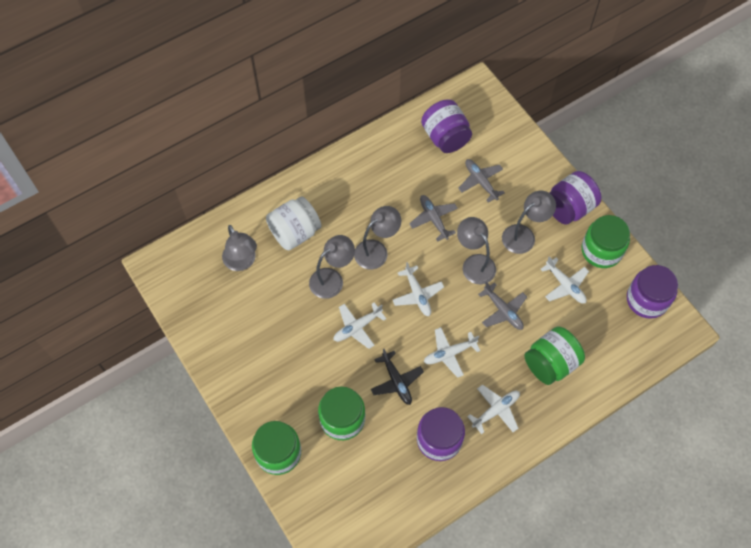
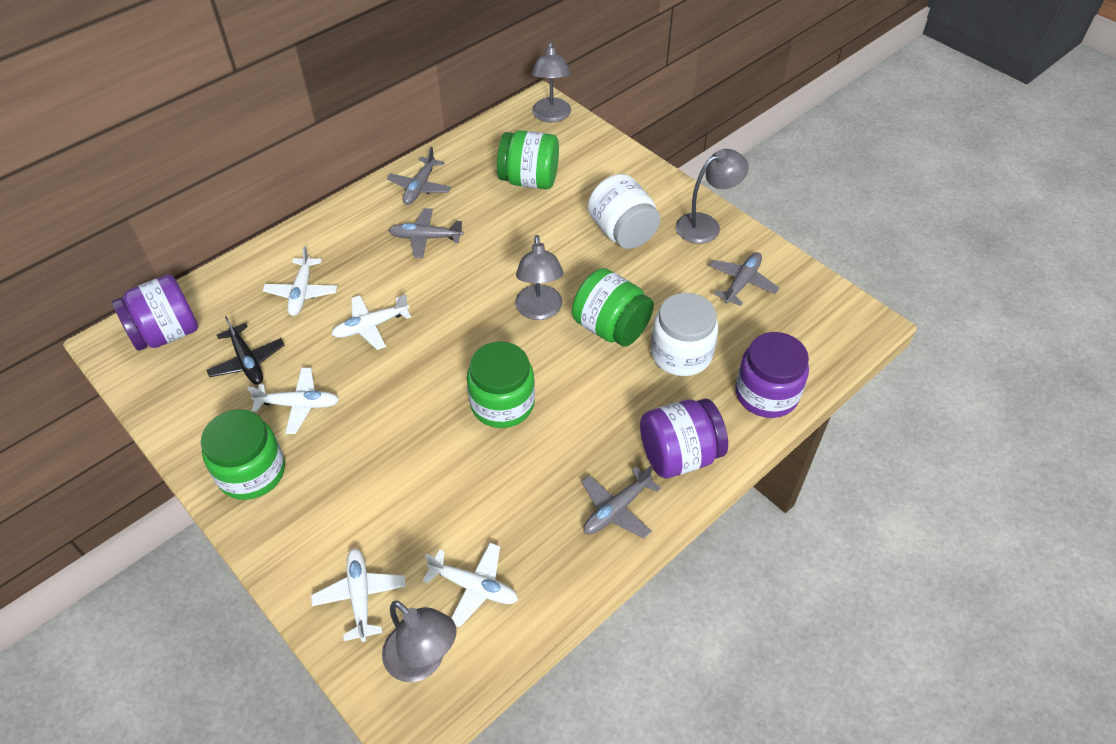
grey lamp: [222,225,257,271] [309,235,355,299] [354,206,401,269] [457,217,496,284] [502,191,556,254] = 5 -> [382,601,457,682] [515,235,564,320] [531,42,571,123] [676,149,749,244] = 4
grey plane: [409,195,458,242] [458,159,505,203] [478,282,527,330] = 3 -> [387,147,451,205] [388,208,463,258] [581,465,661,538] [709,252,779,306] = 4
purple jar: [417,407,465,461] [421,99,472,153] [549,171,601,225] [627,265,678,319] = 4 -> [112,275,198,351] [640,398,728,478] [735,332,809,418] = 3
white jar: [266,196,321,250] = 1 -> [588,174,660,249] [651,293,718,376] = 2

